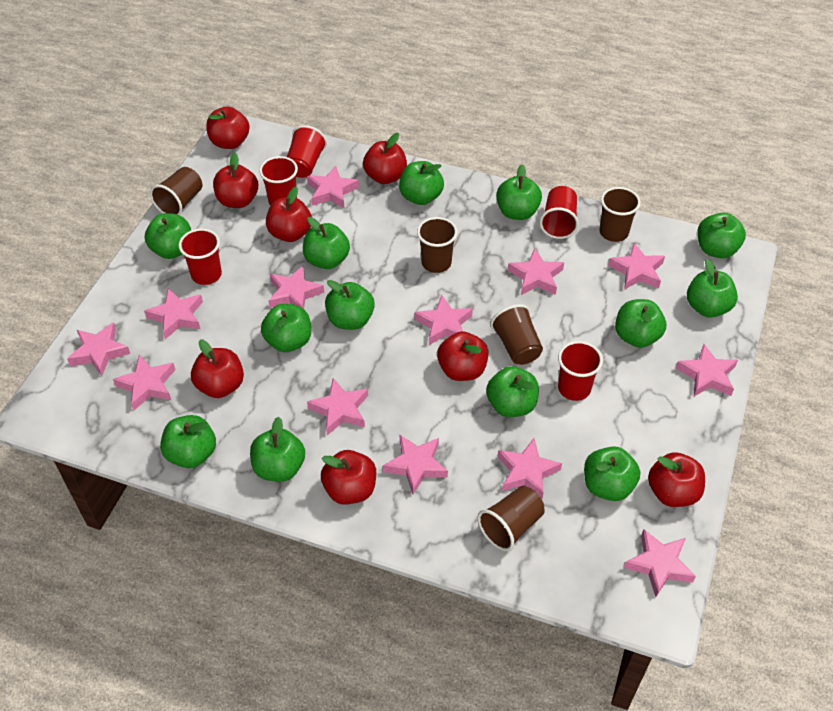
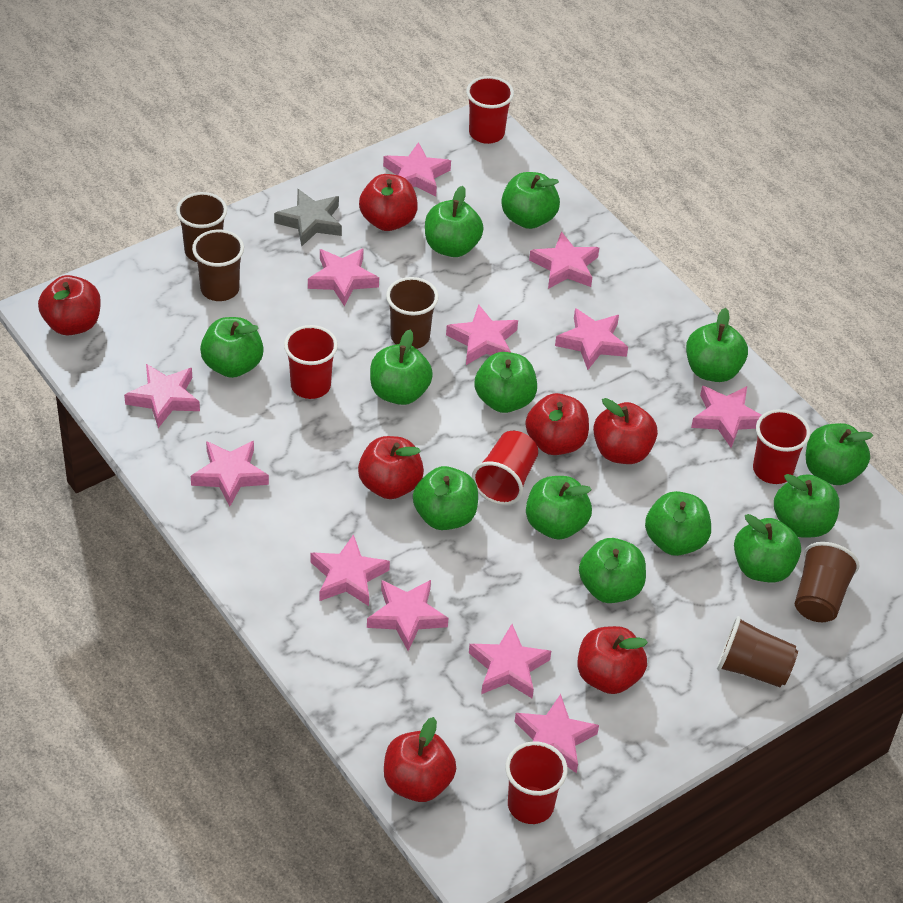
grey star: none = 0 -> [274,189,342,247] = 1
pink star: [67,323,130,376] [113,355,176,410] [144,288,203,339] [268,265,324,309] [307,165,359,209] [307,378,368,435] [383,435,448,495] [415,295,473,345] [498,438,562,499] [508,248,564,295] [608,243,665,290] [624,529,696,597] [676,344,738,396] = 13 -> [124,364,200,428] [191,441,269,506] [308,248,379,307] [310,534,390,606] [367,580,449,651] [383,142,451,196] [446,304,518,365] [469,624,551,698] [515,694,599,773] [529,231,599,289] [555,308,628,370] [691,386,762,448] = 12
red apple: [191,339,244,398] [206,107,250,149] [213,153,258,208] [266,186,312,242] [321,450,376,505] [363,133,407,184] [437,331,489,381] [648,452,705,507] = 8 -> [38,275,101,335] [358,436,424,499] [359,174,418,231] [384,717,456,802] [525,393,589,455] [577,626,648,694] [593,398,658,464] = 7

